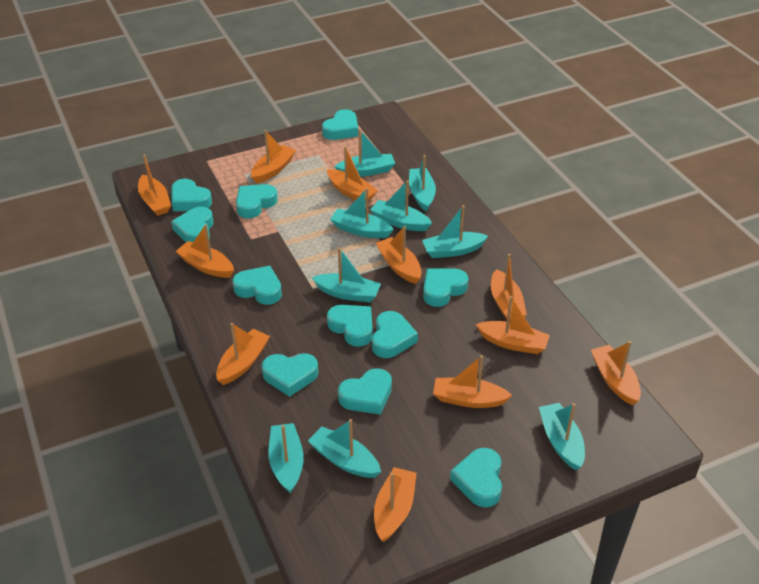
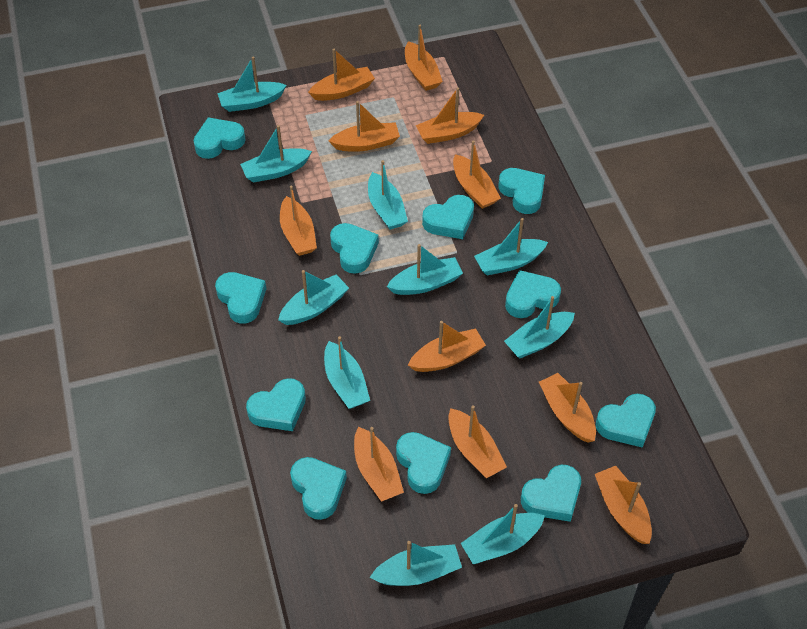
turquoise boat: [268,423,304,493] [308,419,381,478] [312,247,381,302] [330,188,394,238] [334,129,395,177] [370,180,432,231] [409,155,436,211] [422,205,488,258] [539,403,585,470] = 9 -> [218,56,287,112] [240,125,312,183] [278,270,349,325] [324,336,370,409] [368,160,408,230] [370,541,462,586] [387,244,463,295] [461,504,545,564] [474,218,548,275] [504,296,575,358] = 10

